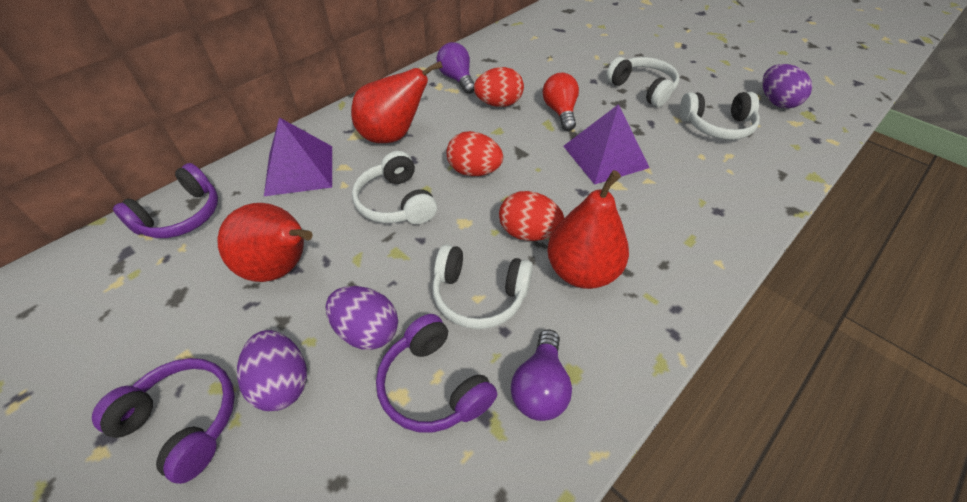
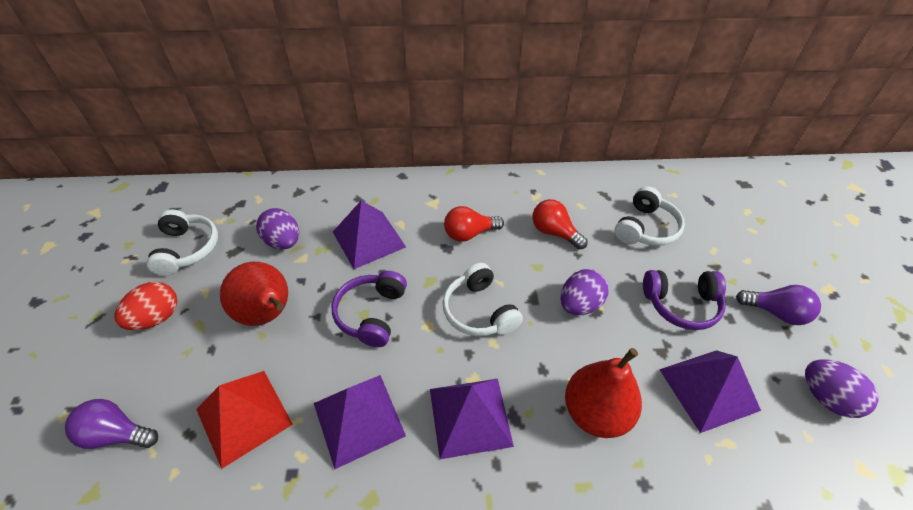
purple headphones: [92,358,235,484] [113,163,218,238] [376,314,497,433] = 3 -> [332,271,407,347] [643,270,726,330] = 2
purple pyramid: [264,117,332,196] [563,104,650,185] = 2 -> [314,375,406,469] [333,200,406,269] [430,379,514,459] [659,350,761,433] = 4
red egg: [447,131,503,176] [474,67,524,107] [499,191,564,241] = 3 -> [115,282,177,330] = 1
red light bulb: [543,73,579,131] = 1 -> [444,206,504,242] [532,199,588,249] = 2
red pear: [217,203,313,282] [351,61,443,143] [547,170,629,289] = 3 -> [220,262,288,326] [565,348,642,438] = 2
red pyramid: none = 0 -> [196,371,293,469] = 1
white headphones: [352,151,437,224] [432,244,533,329] [606,57,679,107] [680,92,760,140] = 4 -> [146,210,218,276] [443,263,523,336] [615,186,685,246] = 3

